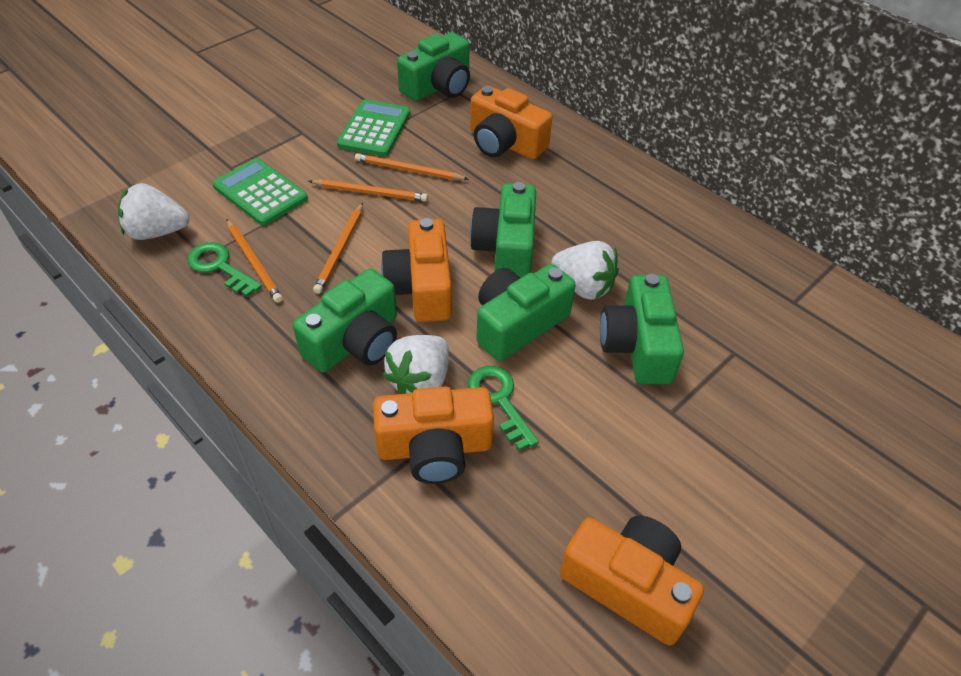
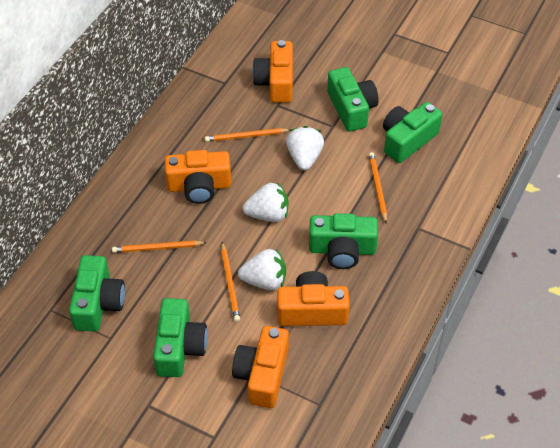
green calculator: [213,158,308,226] [337,100,410,156] = 2 -> none = 0
green key: [187,242,262,297] [468,366,539,451] = 2 -> none = 0

